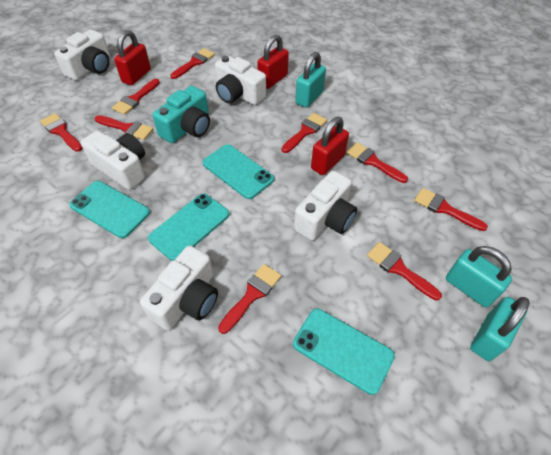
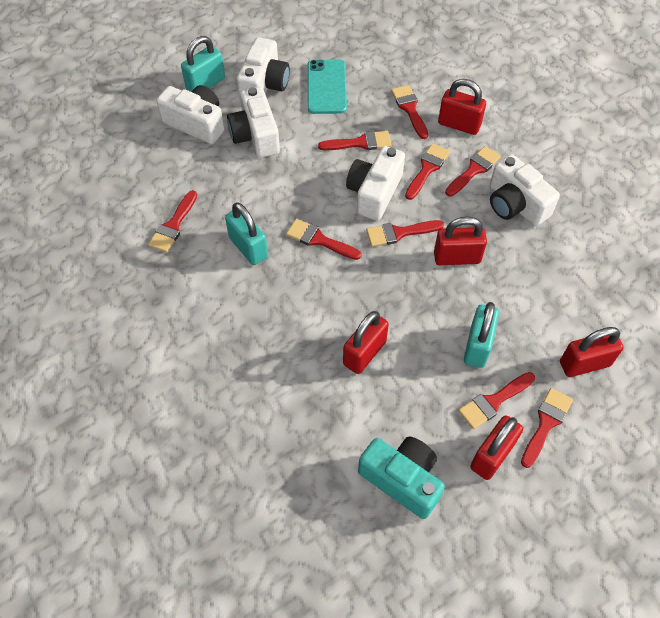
red padlock: [114,30,151,85] [257,35,289,89] [311,117,349,175] = 3 -> [343,311,389,374] [434,217,487,265] [438,79,486,135] [470,415,523,480] [560,327,624,377] = 5
turquoise phone: [69,181,150,238] [148,193,229,261] [202,144,274,199] [293,309,395,395] = 4 -> [308,59,347,114] = 1

